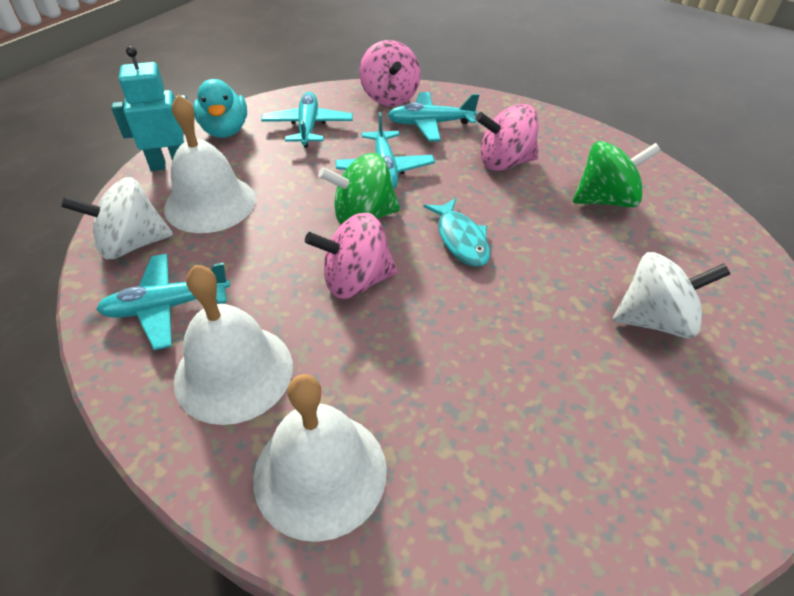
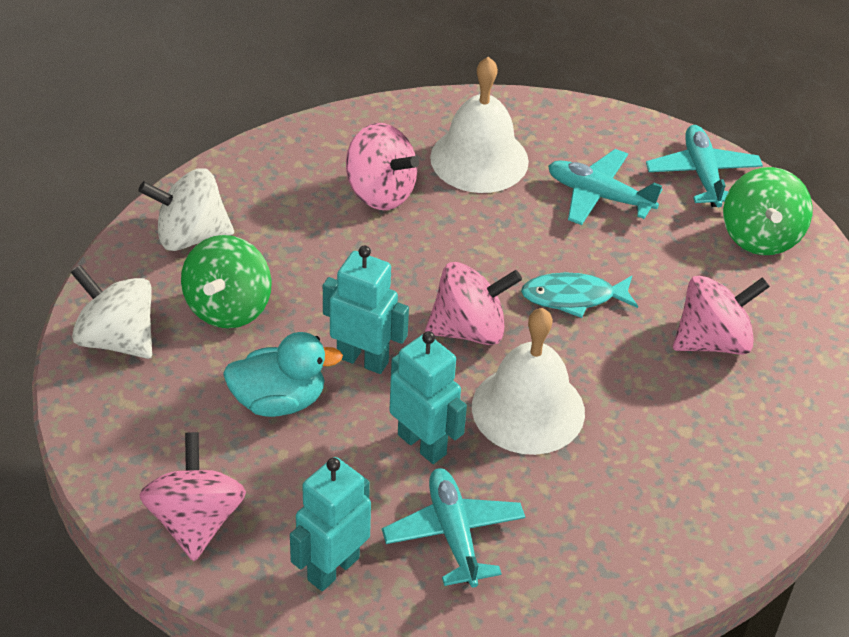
pink spinning top: [305,213,397,299] [359,40,421,106] [476,104,538,171] = 3 -> [139,432,246,561] [346,123,419,210] [425,262,522,345] [673,276,770,355] = 4
turquoise plane: [96,254,230,350] [261,92,353,148] [335,112,435,189] [388,92,479,142] = 4 -> [382,468,525,588] [548,149,662,225] [646,125,763,207] = 3
turquoise robot: [111,46,187,171] = 1 -> [290,457,371,591] [323,246,409,374] [389,331,467,464] = 3
white bell: [164,94,256,233] [174,264,293,425] [254,374,387,542] = 3 -> [430,57,529,193] [472,308,585,455] = 2

